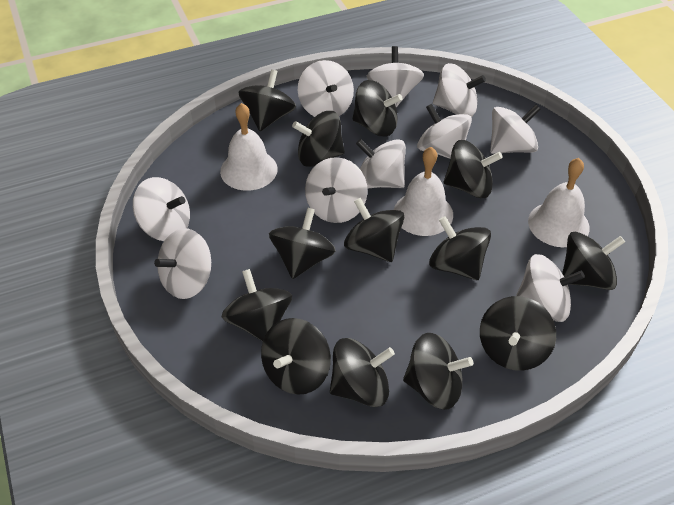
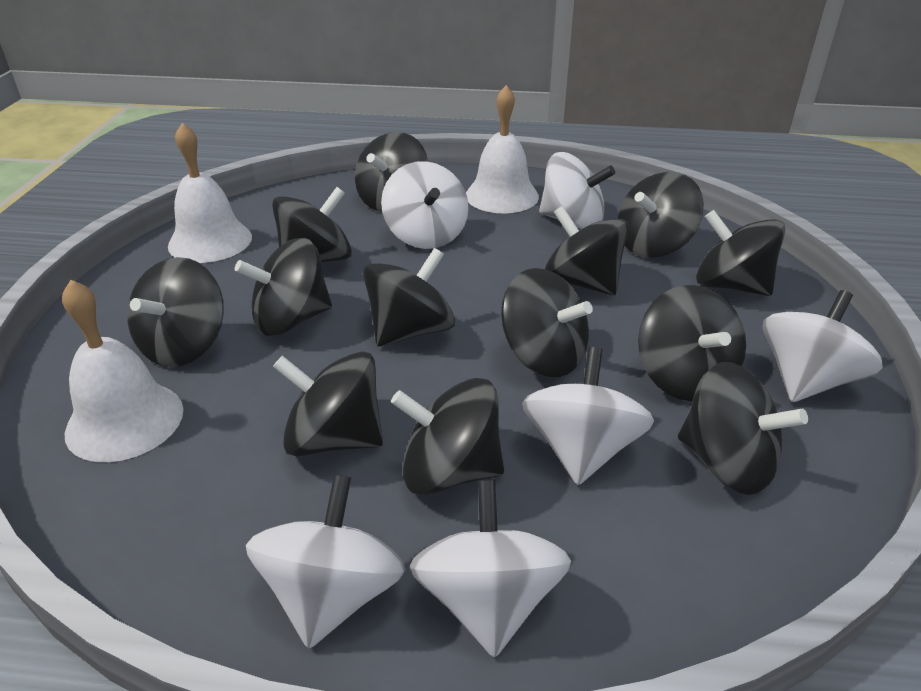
white spinning top: [133,177,190,241] [154,228,211,299] [298,60,354,117] [305,157,368,223] [356,139,406,188] [367,46,424,107] [417,104,472,159] [433,63,486,117] [490,105,541,154] [516,254,585,322] = 10 -> [246,475,406,649] [381,161,469,249] [410,480,571,658] [522,347,654,485] [539,152,615,229] [763,290,883,402] = 6

